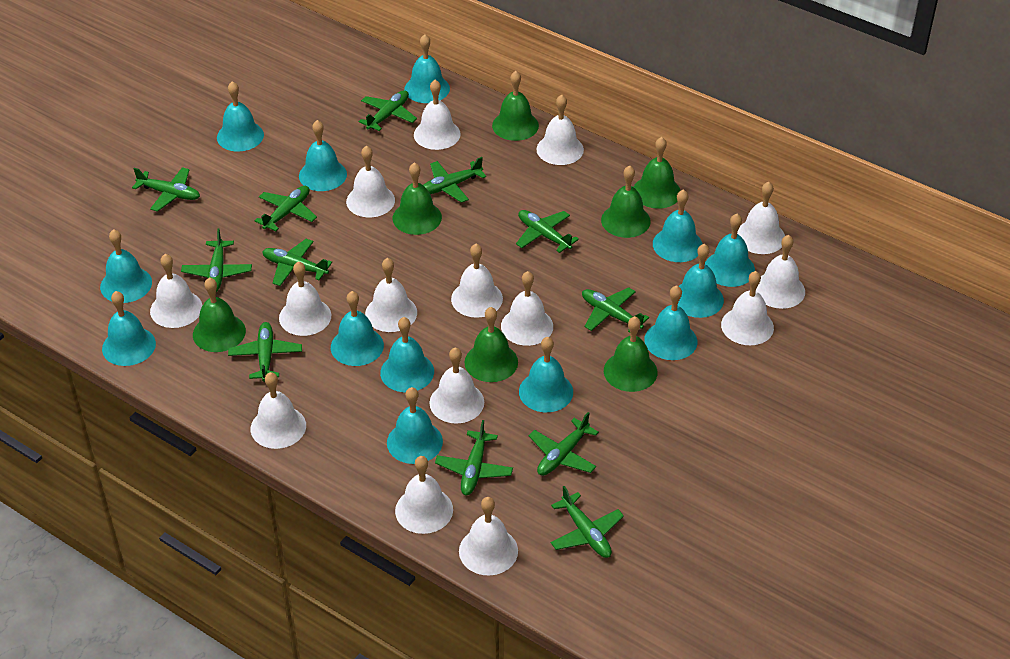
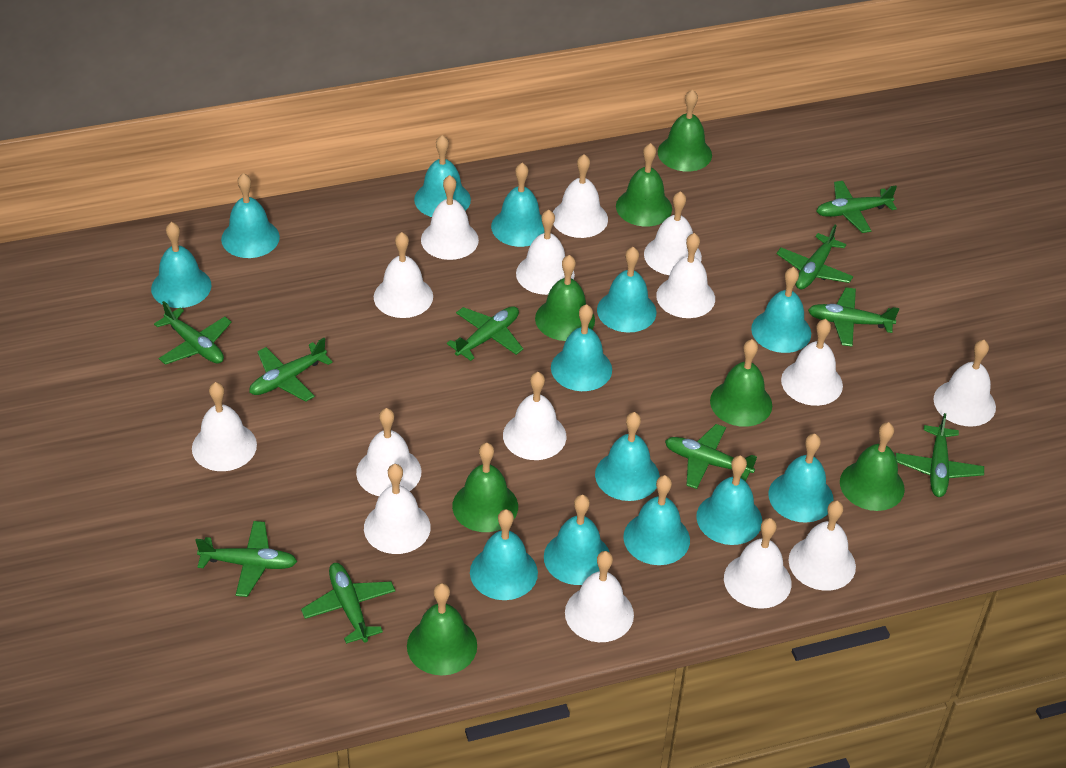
green plane: [132,167,200,212] [181,229,252,292] [228,322,302,381] [255,186,317,231] [262,239,332,286] [359,90,417,131] [423,157,486,203] [435,420,513,495] [516,210,579,253] [529,412,599,476] [551,486,624,558] [582,287,649,333] = 12 -> [154,301,232,365] [195,521,297,597] [249,338,333,402] [301,563,395,644] [447,306,523,361] [665,424,757,489] [776,225,853,289] [808,287,899,347] [816,181,897,233] [896,413,984,497] = 10

